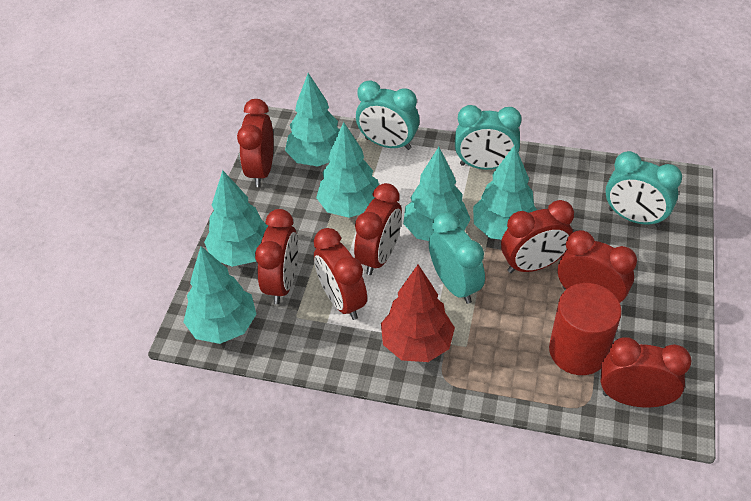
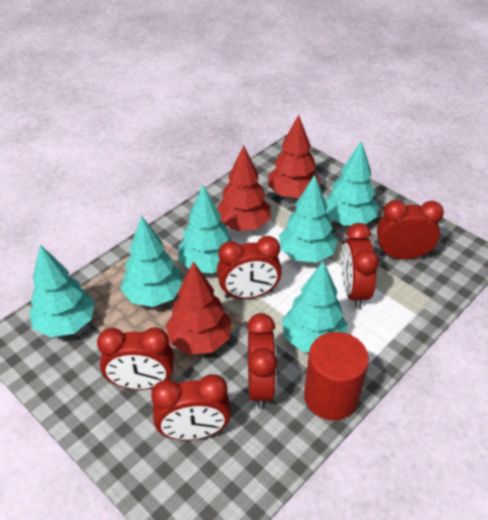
red clock: [237,99,273,187] [255,209,298,304] [314,228,367,320] [354,183,402,275] [501,200,574,273] [558,230,637,303] [601,338,691,407] = 7 -> [97,327,174,390] [151,374,231,440] [217,236,282,299] [247,313,277,409] [342,223,379,309] [377,200,444,259] = 6
red tree: [381,265,455,362] = 1 -> [166,261,232,354] [217,145,270,231] [268,115,321,198] = 3
turquoise clock: [356,80,420,150] [429,212,485,304] [455,105,522,170] [606,151,682,227] = 4 -> none = 0

